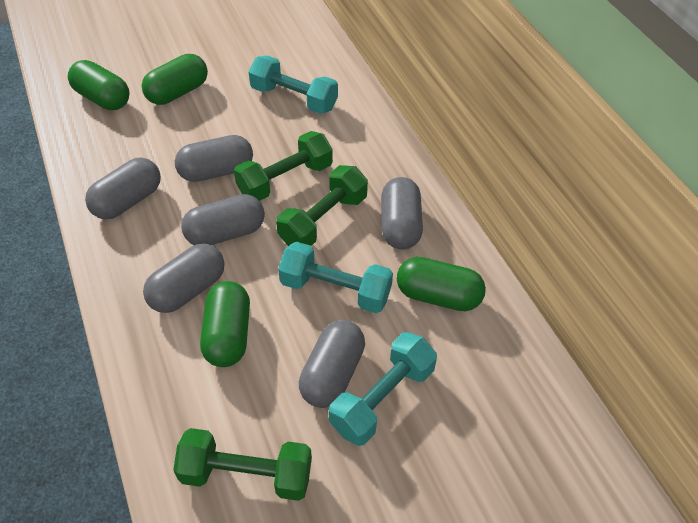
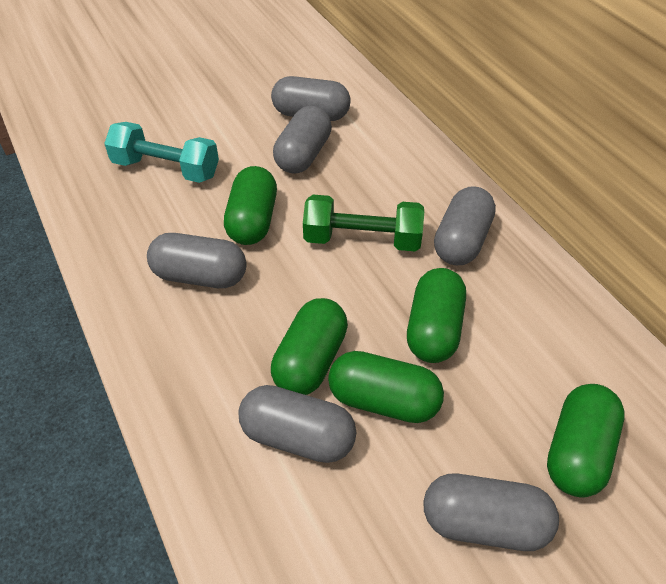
green capsule: [68,60,129,110] [142,54,208,105] [200,281,250,367] [397,257,486,311] = 4 -> [224,166,277,245] [271,298,348,395] [328,351,444,423] [407,268,466,363] [547,384,625,497] = 5
green dumbbell: [173,428,312,501] [234,131,333,201] [276,165,368,246] = 3 -> [303,195,424,251] = 1
turquoise dumbbell: [249,56,338,114] [278,242,393,313] [329,332,437,446] = 3 -> [104,122,219,183] = 1

